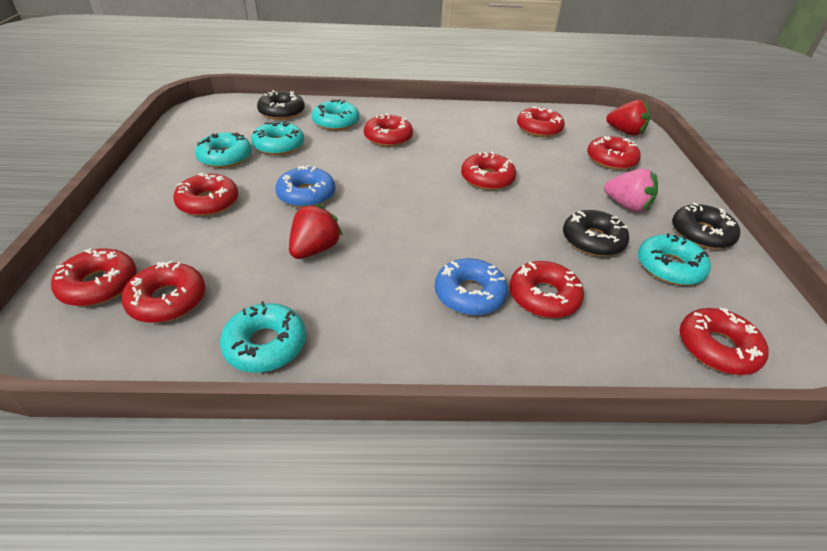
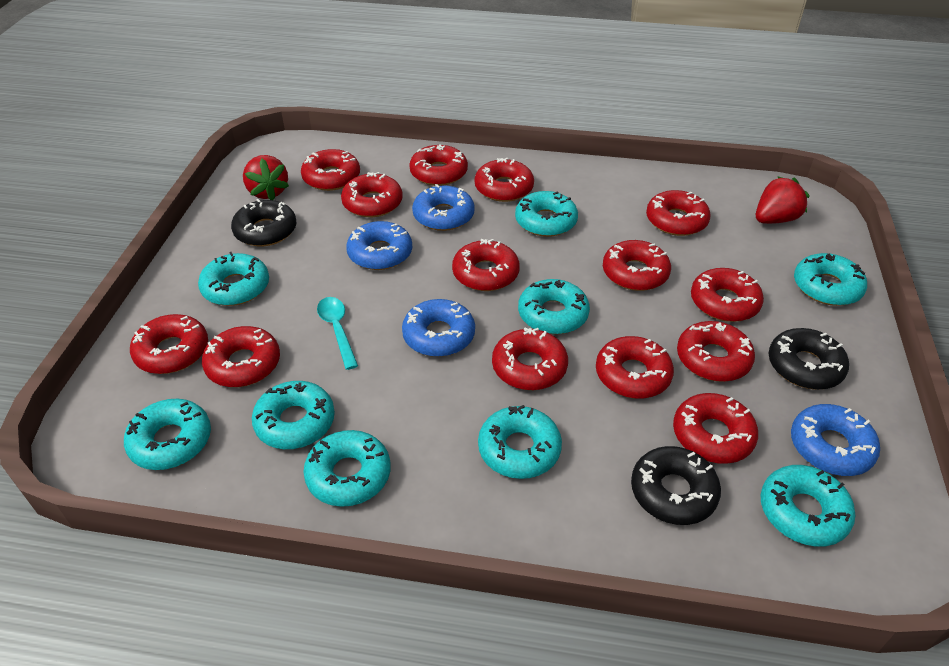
blue donut: [275,165,336,208] [435,258,508,315] = 2 -> [346,221,412,270] [402,299,475,357] [412,184,475,231] [791,404,880,476] = 4
pink strawberry: [604,169,658,212] = 1 -> none = 0
red donut: [51,248,137,306] [122,261,206,323] [173,173,238,216] [364,113,413,147] [461,152,516,190] [509,261,584,318] [517,106,565,137] [587,136,641,170] [680,308,769,375] = 9 -> [130,314,208,374] [202,326,280,387] [301,149,360,191] [341,172,403,217] [409,144,468,186] [452,239,520,291] [475,158,534,202] [492,328,568,390] [596,336,674,399] [603,240,671,291] [646,190,711,236] [673,393,758,464] [677,321,755,382] [691,268,764,322] = 14
turquoise donut: [195,132,252,168] [220,301,306,373] [251,122,304,155] [312,99,359,131] [638,233,711,285] = 5 -> [124,399,211,470] [198,252,269,306] [252,381,335,449] [303,430,391,507] [478,405,562,479] [515,191,578,237] [518,279,590,334] [760,465,856,547] [794,253,867,306] = 9
turquoise spoon: none = 0 -> [317,297,358,370] = 1

